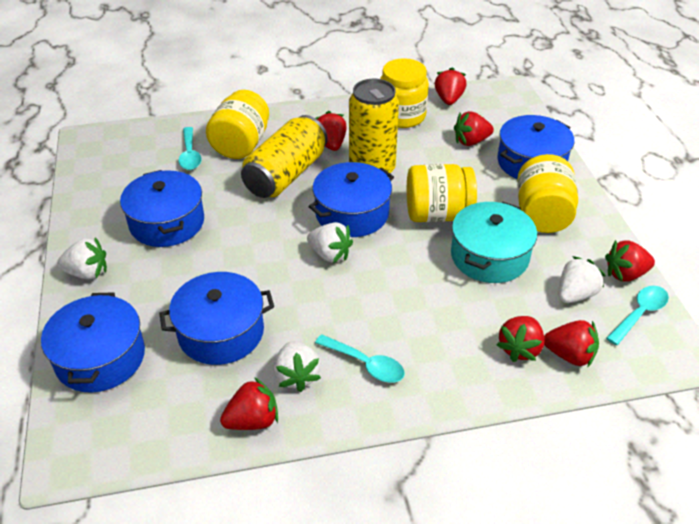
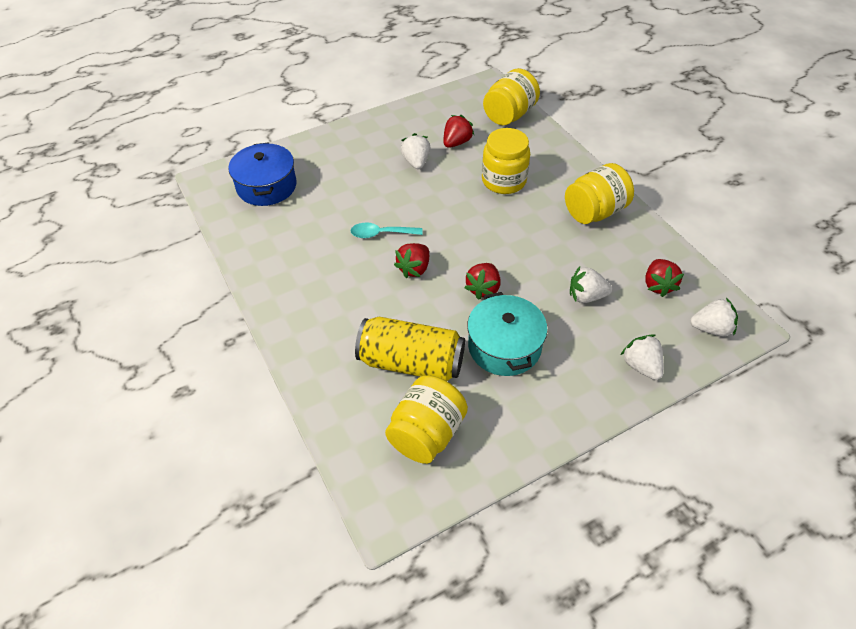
blue pot: [41,292,145,393] [120,170,204,247] [159,272,274,365] [308,162,394,237] [497,115,574,179] = 5 -> [228,142,297,206] = 1
red strawberry: [220,377,278,430] [315,111,347,151] [435,67,466,105] [454,111,494,146] [497,316,545,362] [544,320,599,367] [605,240,655,282] = 7 -> [394,243,429,278] [444,115,474,148] [465,263,500,300] [645,259,684,297] = 4
turquoise spoon: [178,127,202,170] [315,334,405,383] [606,286,669,345] = 3 -> [350,222,423,238] = 1
yellow can: [241,115,327,198] [349,79,399,173] = 2 -> [355,317,465,381] = 1

